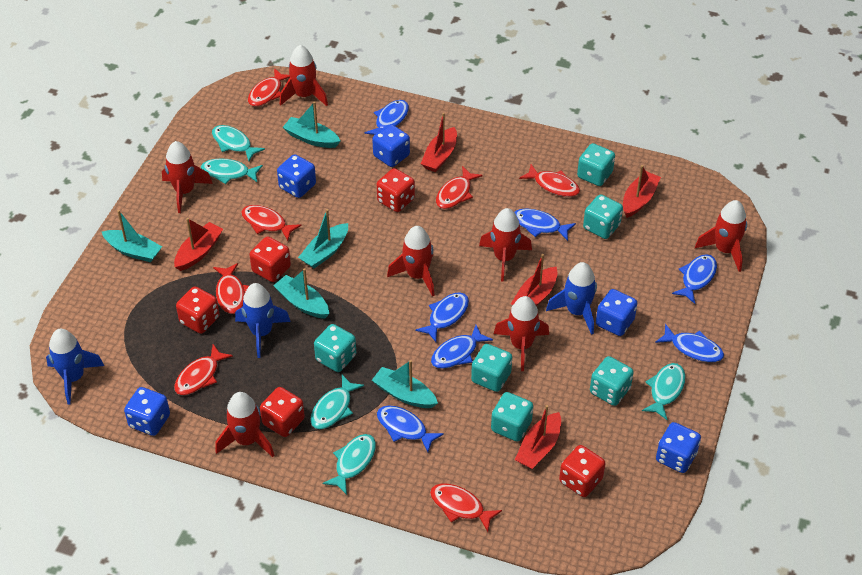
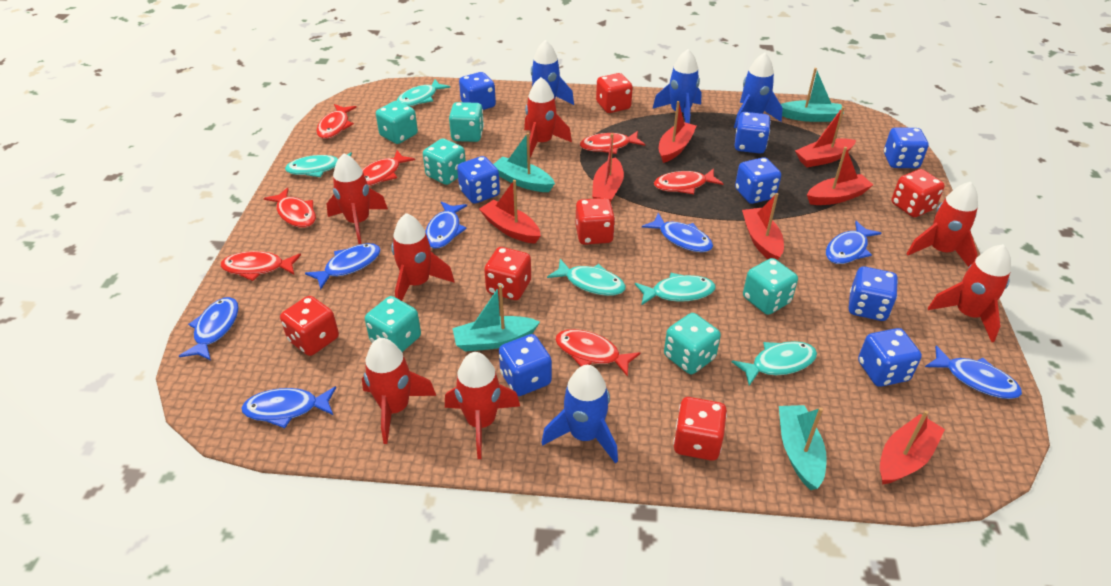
blue dice: [124,387,170,436] [277,154,316,198] [372,124,410,167] [596,289,637,336] [656,422,701,473] = 5 -> [457,156,500,204] [459,72,496,110] [499,334,552,396] [735,112,771,154] [735,157,781,204] [849,266,898,321] [858,328,922,387] [884,127,929,168] = 8
blue rocket: [46,329,104,405] [235,283,291,358] [546,262,597,335] = 3 -> [531,40,574,105] [541,365,618,464] [652,49,702,124] [734,52,783,128] = 4
red boat: [174,218,223,271] [421,113,457,172] [511,254,558,306] [515,405,561,469] [623,165,661,218] = 5 -> [479,180,541,244] [592,133,624,202] [659,101,697,163] [742,193,784,260] [795,106,856,167] [807,147,873,205] [880,410,945,484] = 7
red dice: [176,287,220,334] [249,236,291,282] [260,387,305,437] [377,168,415,212] [559,445,605,497] = 5 -> [280,296,339,356] [484,247,531,300] [576,198,615,245] [596,73,633,113] [673,397,727,461] [891,169,945,217] = 6
turquoise boat: [102,210,162,262] [273,268,329,319] [283,101,340,148] [298,209,348,268] [372,360,438,408] = 5 -> [452,285,540,352] [493,133,555,192] [779,405,827,490] [781,68,844,122] = 4

